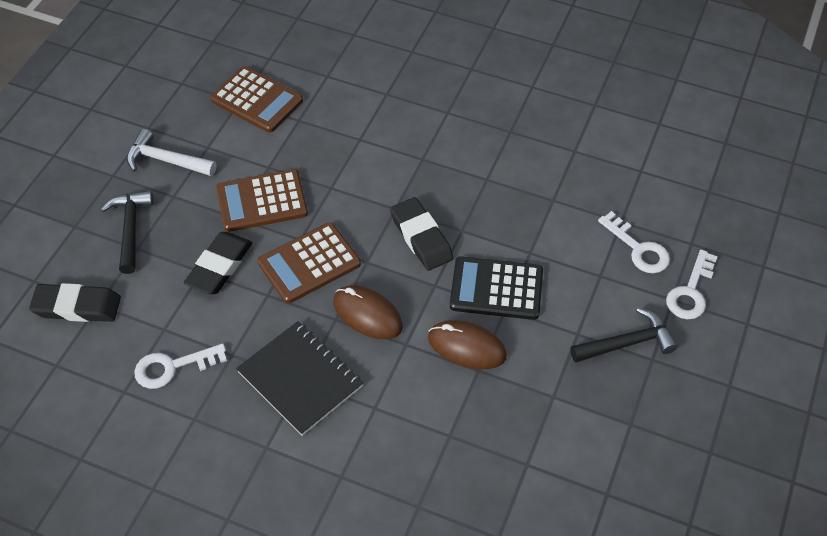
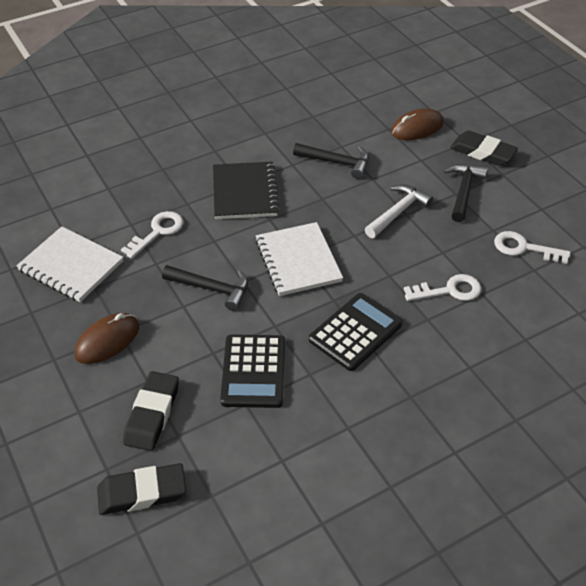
black calculator: [450,256,543,320] = 1 -> [220,334,285,408] [309,293,403,371] = 2
black hammer: [101,190,154,274] [570,308,678,363] = 2 -> [162,265,248,311] [293,143,369,179] [444,164,488,222] = 3
brown calculator: [210,66,303,133] [216,169,308,232] [258,222,361,304] = 3 -> none = 0
white notebook: none = 0 -> [16,226,123,302] [255,222,343,296] = 2

